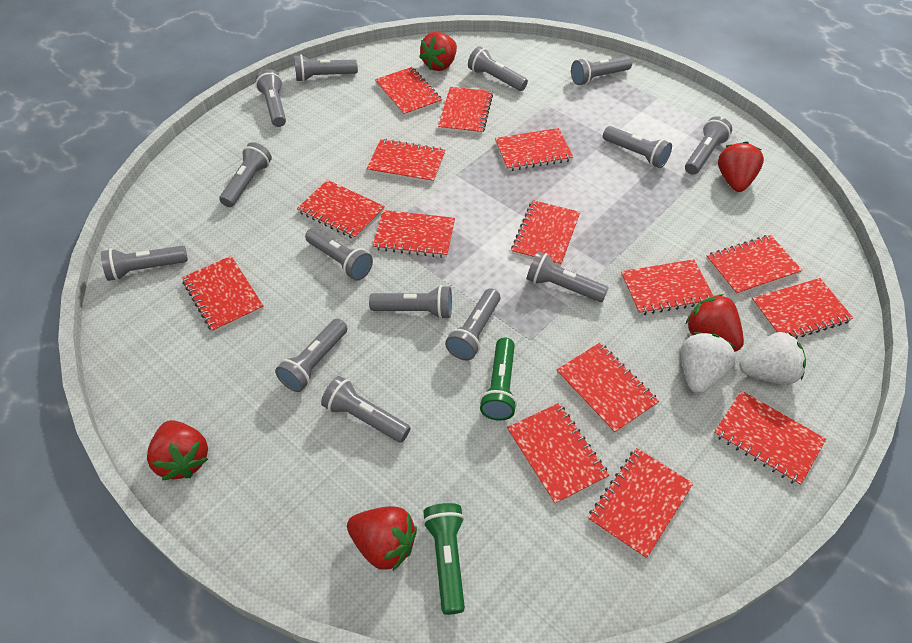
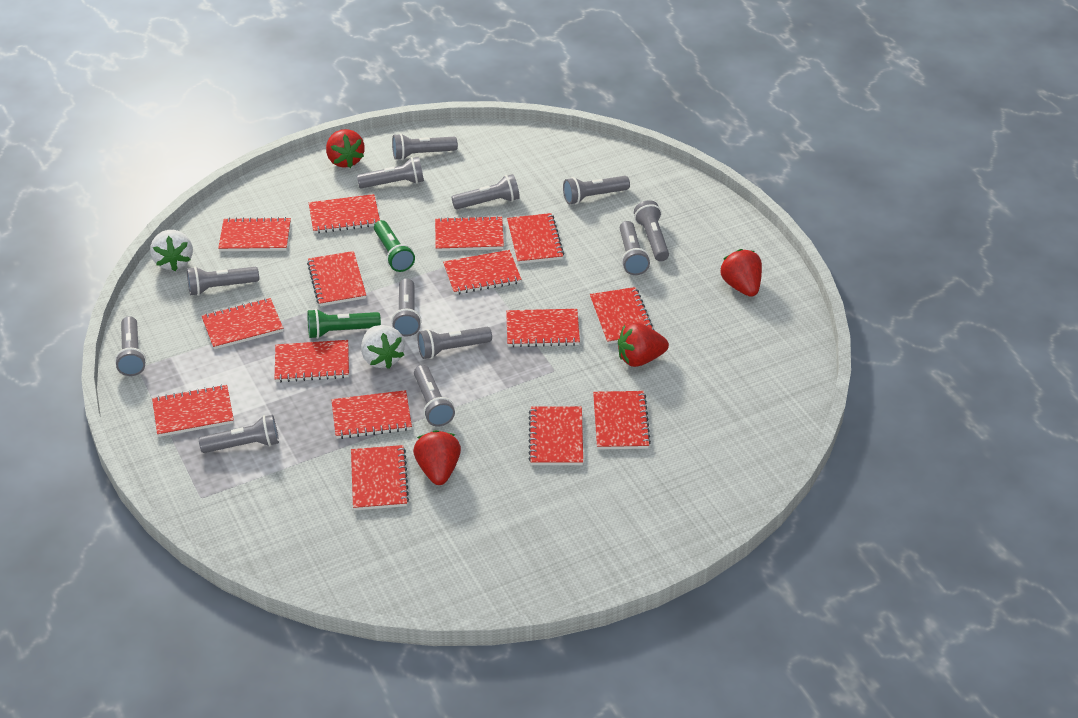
grey flashlight: [101,246,188,281] [219,142,272,207] [256,69,286,127] [275,319,347,392] [294,55,358,82] [305,228,373,281] [321,376,411,443] [369,285,452,319] [445,288,500,360] [468,46,528,91] [527,251,609,302] [571,56,632,85] [603,126,672,168] [685,116,732,175] = 14 -> [115,316,146,376] [187,267,259,296] [199,415,279,453] [357,157,424,188] [391,278,422,337] [392,133,458,160] [414,365,455,427] [417,327,492,359] [451,174,520,209] [563,176,630,205] [620,221,650,275] [634,200,669,261] = 12
red strawberry: [147,420,208,481] [347,506,417,571] [419,32,457,71] [686,294,744,352] [718,141,764,192] = 5 -> [326,129,365,168] [413,430,461,485] [618,322,669,367] [720,249,762,297] = 4

